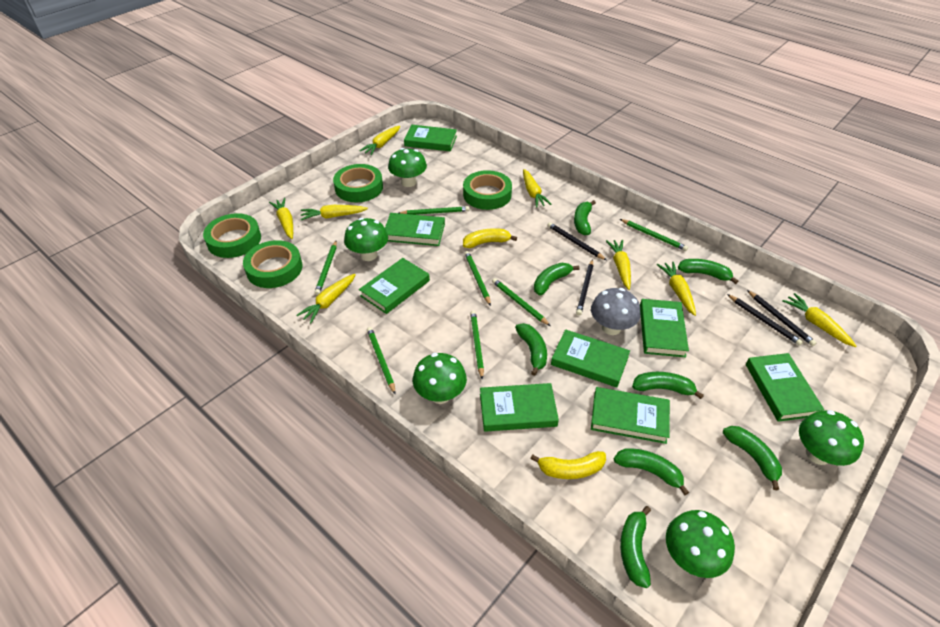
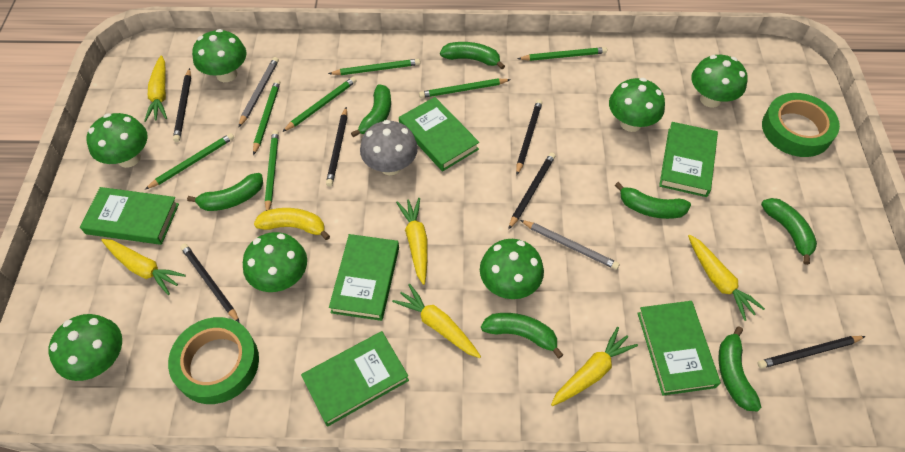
black pencil: [547,222,607,260] [576,259,593,316] [727,294,803,346] [747,290,817,346] = 4 -> [173,68,191,142] [180,244,240,323] [326,107,347,187] [508,153,555,230] [516,99,542,175] [757,336,866,369] = 6
green banana: [515,323,547,376] [534,263,579,296] [574,200,596,235] [614,448,689,495] [620,506,651,588] [632,372,704,399] [678,259,738,284] [723,426,782,490] = 8 -> [187,173,263,211] [351,84,391,137] [440,42,505,69] [481,313,563,359] [615,182,691,219] [718,326,761,412] [761,198,817,265] = 7
green book: [359,258,430,314] [385,213,445,246] [404,125,457,152] [480,383,559,432] [551,329,630,387] [591,387,670,444] [640,299,689,357] [746,353,824,422] = 8 -> [80,187,179,245] [301,331,409,427] [329,234,399,321] [399,97,479,171] [637,301,721,396] [659,122,718,197] = 6
green mushroom: [344,218,388,261] [388,148,427,187] [413,353,467,404] [666,510,735,578] [799,410,864,466] = 5 -> [48,314,122,381] [87,113,148,168] [192,29,246,82] [243,232,307,292] [480,239,544,299] [609,78,665,132] [691,55,748,108] = 7
green tape: [203,213,261,258] [243,240,302,288] [333,164,383,202] [463,170,512,210] = 4 -> [168,317,259,404] [762,93,840,157] = 2
grey pencil: none = 0 -> [239,57,279,127] [520,220,619,270] = 2
yellow banana: [463,228,517,248] [530,451,606,479] = 2 -> [254,208,330,240] = 1
yellow carrot: [269,198,293,239] [297,274,356,324] [301,205,368,220] [360,126,400,155] [523,169,552,208] [606,240,631,290] [657,262,696,316] [783,293,856,347] = 8 -> [101,239,186,295] [144,55,167,122] [392,284,481,358] [396,198,428,285] [551,327,638,406] [688,235,765,321] = 6

